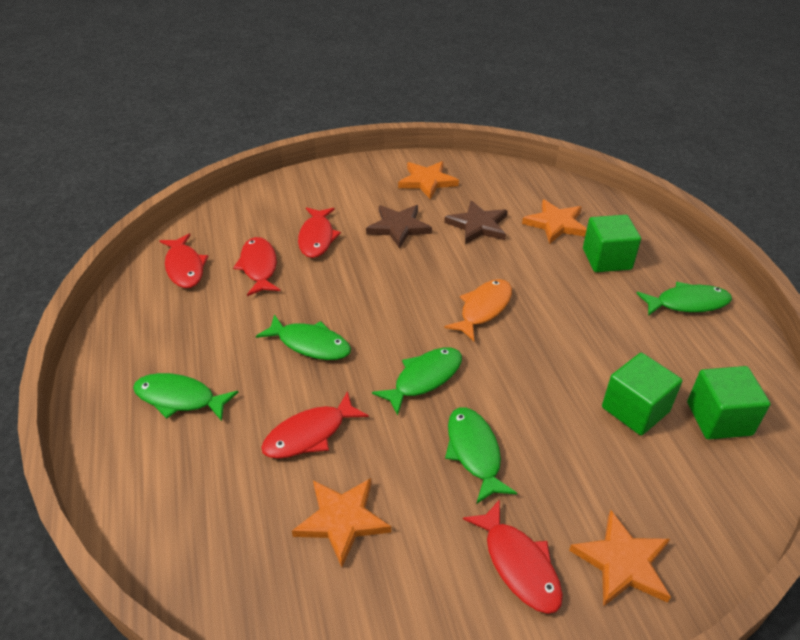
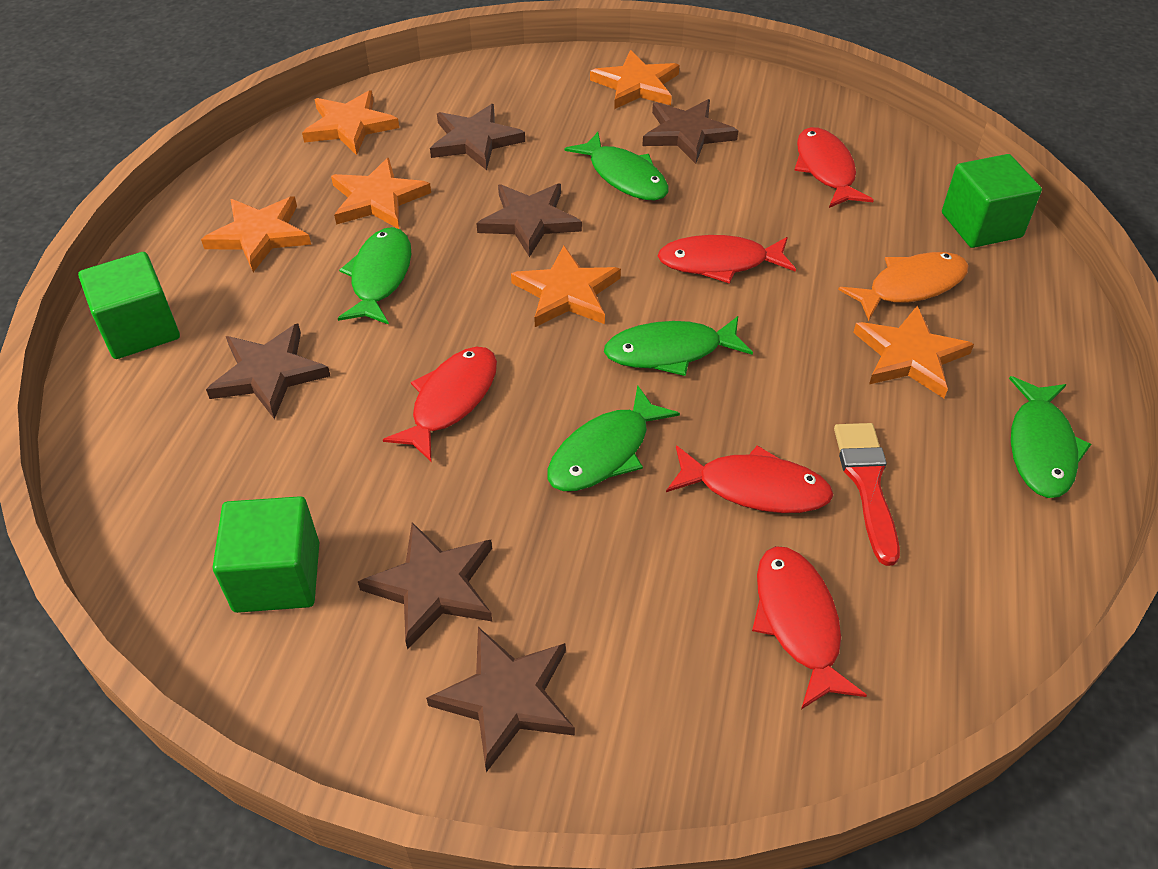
brown star: [366,205,432,249] [444,200,508,244] = 2 -> [206,324,330,419] [358,522,492,650] [426,627,575,772] [430,104,525,170] [476,184,582,257] [642,99,738,164] = 6
orange star: [292,478,391,567] [398,161,459,200] [522,199,587,244] [569,510,671,607] = 4 -> [201,197,311,272] [302,90,399,155] [331,158,431,229] [511,246,621,327] [590,50,679,109] [853,306,974,398] = 6
red brush: none = 0 -> [834,423,900,566] = 1

